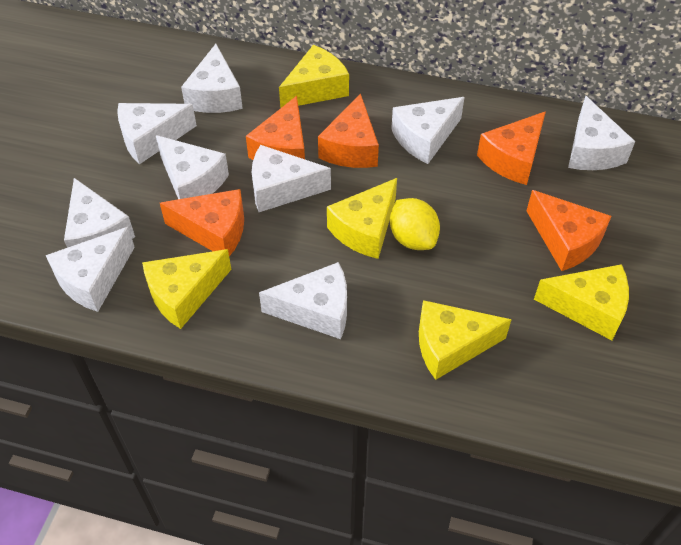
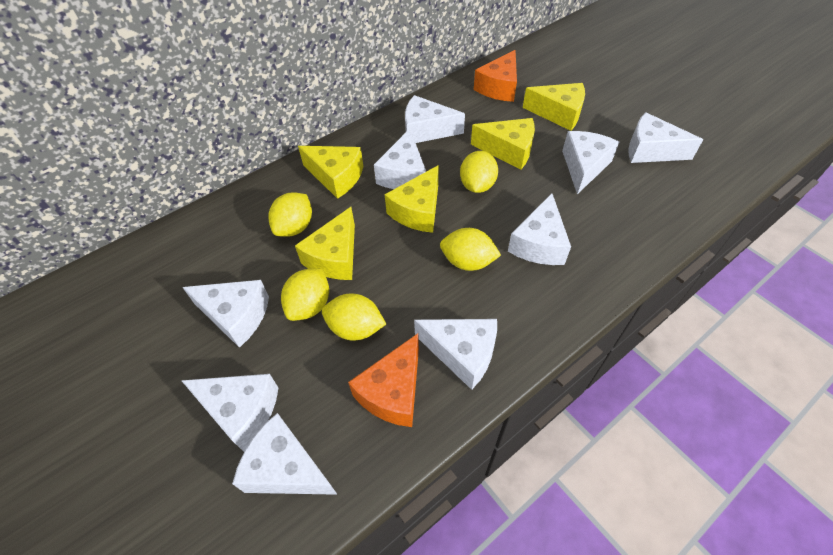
orange cheese: [160,189,244,256] [246,96,305,160] [318,93,379,168] [477,111,546,185] [527,190,612,271] = 5 -> [348,334,419,427] [474,50,517,102] = 2
yellow lemon: [390,198,440,250] = 1 -> [268,192,312,237] [281,269,329,321] [322,294,386,341] [440,228,501,271] [460,151,498,193] = 5

